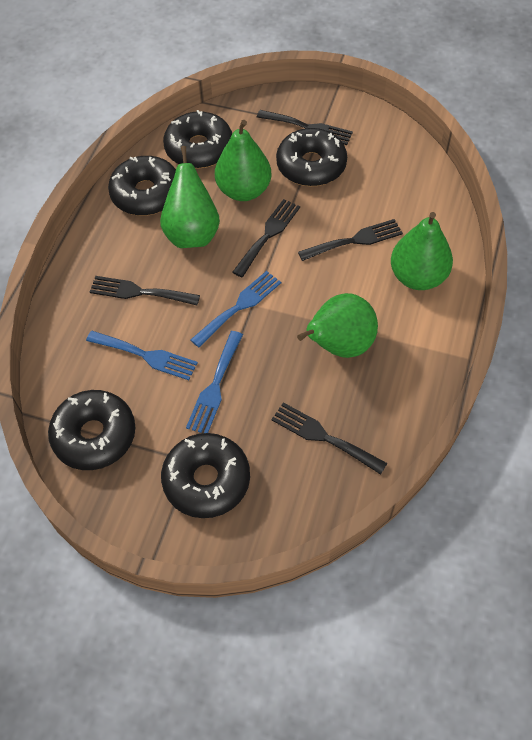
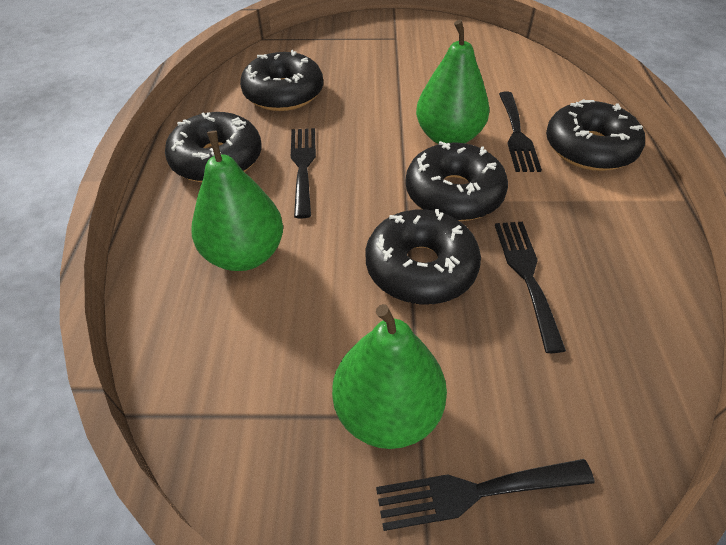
black fork: [89,276,200,305] [232,199,300,277] [257,110,353,145] [271,402,388,475] [298,219,403,261] = 5 -> [291,128,316,219] [376,459,594,531] [495,222,566,353] [499,92,542,172] = 4
blue fork: [86,331,198,380] [186,331,243,433] [191,271,281,347] = 3 -> none = 0
green pear: [160,146,220,248] [215,120,271,201] [297,293,378,358] [391,212,453,290] = 4 -> [191,131,283,271] [332,304,447,449] [416,20,490,144] = 3

